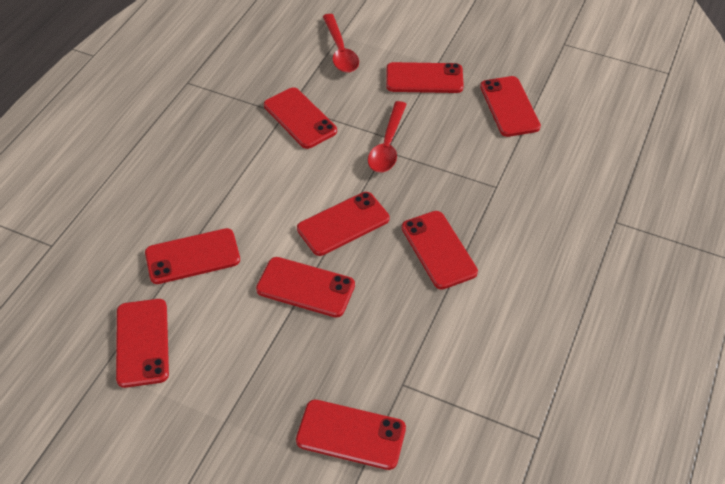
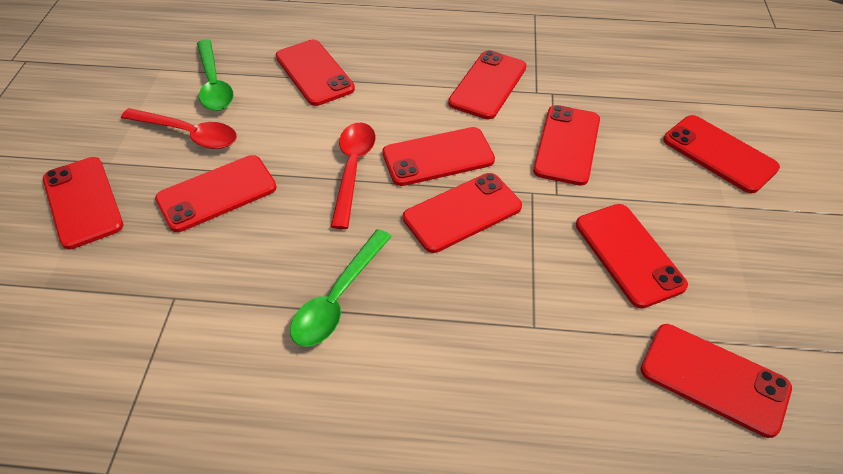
green spoon: none = 0 -> [197,39,234,111] [290,229,392,347] = 2
red phone: [116,299,169,388] [145,228,240,284] [256,257,355,318] [264,87,337,149] [296,400,406,470] [297,192,389,256] [386,62,464,93] [402,211,478,289] [480,76,541,137] = 9 -> [43,157,123,249] [155,155,277,232] [276,40,355,106] [382,127,495,186] [403,173,522,253] [448,50,526,120] [533,105,600,186] [576,204,688,308] [640,324,792,438] [663,115,780,194] = 10

